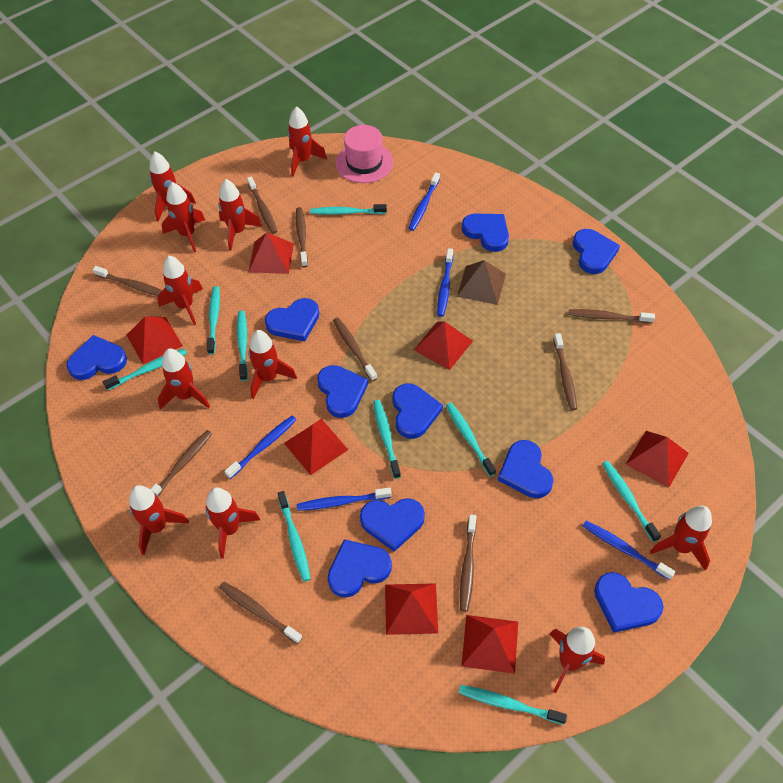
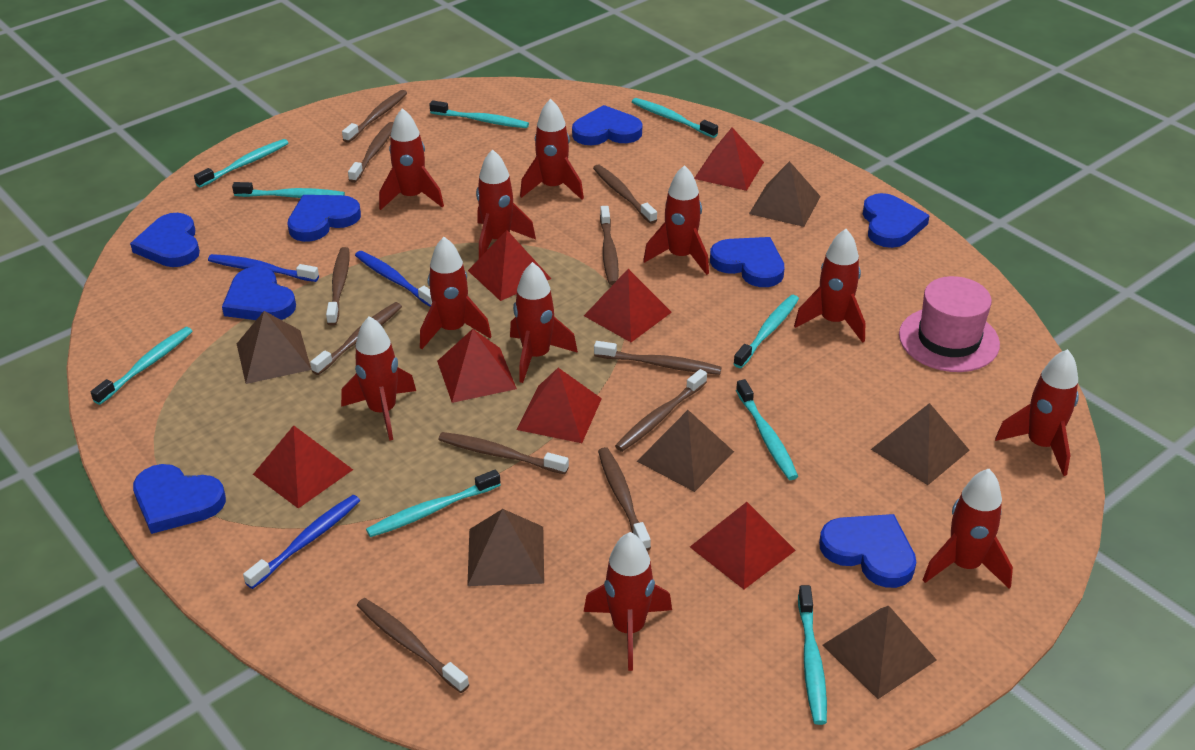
blue heart: [66,335,127,380] [265,298,319,341] [317,365,368,418] [327,539,392,598] [360,498,425,552] [392,383,443,439] [462,214,509,252] [498,440,554,498] [573,229,620,274] [594,572,663,633] = 10 -> [130,213,200,267] [133,464,226,534] [222,267,296,320] [287,195,361,242] [572,105,642,145] [710,237,785,287] [819,514,916,588] [863,193,930,248] = 8
blue toothbrush: [224,416,297,479] [297,487,392,511] [408,172,440,231] [437,248,453,317] [583,521,675,580] = 5 -> [208,254,319,282] [243,495,360,589] [355,251,432,307] = 3
brown pyramid: [457,260,506,305] = 1 -> [237,311,311,384] [467,509,544,586] [637,410,734,492] [749,161,821,227] [822,606,937,699] [871,403,970,485] = 6
brown toothbrush: [93,266,162,296] [151,430,212,496] [219,582,302,644] [247,177,277,234] [296,207,308,267] [333,317,377,381] [460,514,476,612] [554,333,577,410] [569,309,655,323] = 9 -> [310,302,402,375] [326,247,349,326] [342,90,407,143] [348,122,394,183] [357,598,469,693] [438,432,569,474] [593,165,657,224] [594,341,722,375] [598,447,651,551] [600,206,619,285] [615,369,707,452] = 11

